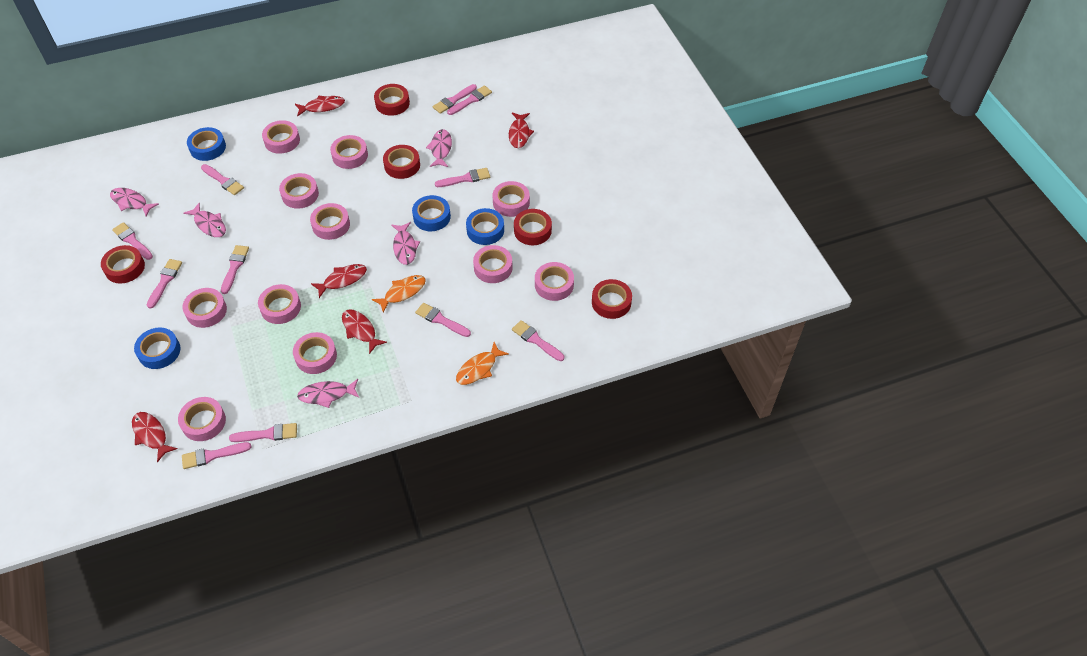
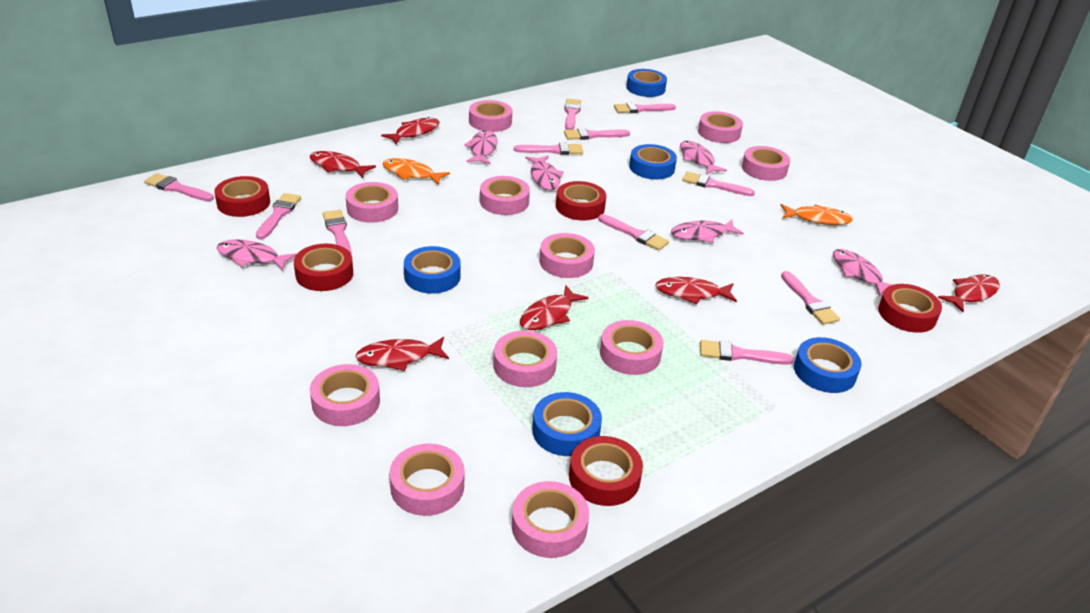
blue tape: [134,327,180,369] [187,127,226,161] [412,195,451,231] [466,208,504,245] = 4 -> [404,246,461,294] [532,392,602,456] [626,69,667,97] [629,144,677,179] [794,337,861,393] = 5
pink fish: [110,188,159,217] [183,203,226,237] [297,379,359,408] [391,222,420,265] [426,129,452,167] = 5 -> [217,240,297,271] [464,130,498,165] [525,156,564,190] [671,219,744,243] [680,141,727,175] [833,249,892,296] = 6
red fish: [132,412,178,462] [295,95,345,117] [311,264,367,298] [342,309,387,354] [509,112,534,148] = 5 -> [309,151,376,178] [355,337,449,371] [381,117,439,144] [520,285,589,330] [655,277,737,304] [938,274,1000,312] = 6

